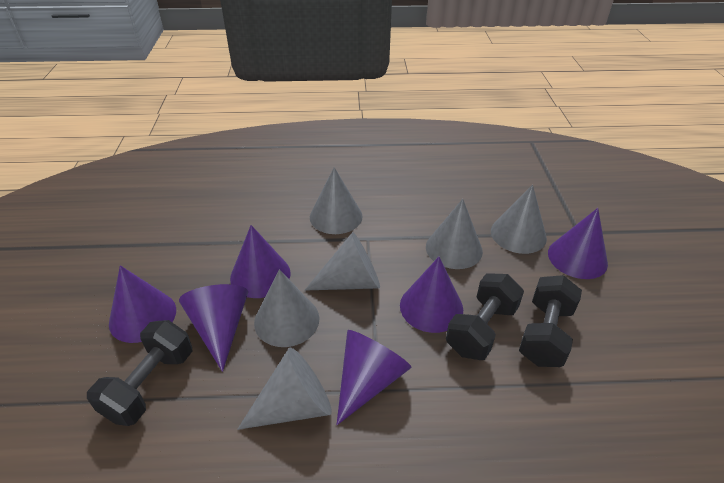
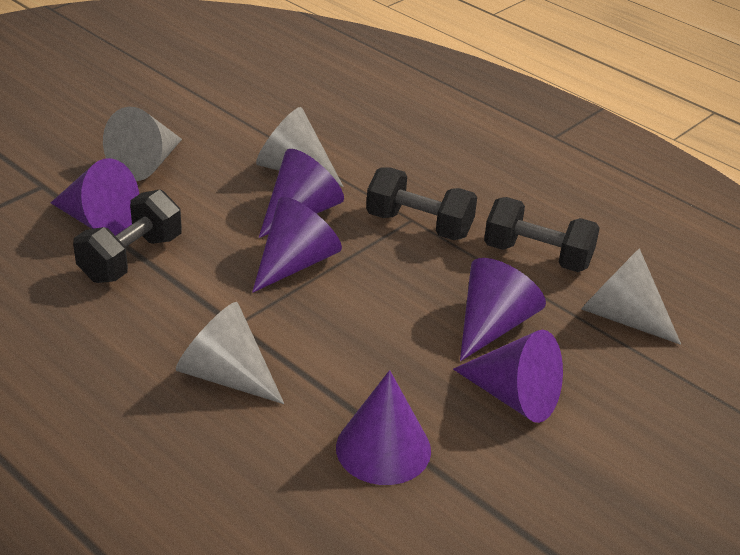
grey cone: [237,348,332,430] [254,269,319,347] [305,232,380,291] [310,167,363,234] [426,199,483,269] [491,185,547,254] = 6 -> [103,107,182,181] [176,302,284,404] [256,107,344,187] [581,248,681,345] = 4

